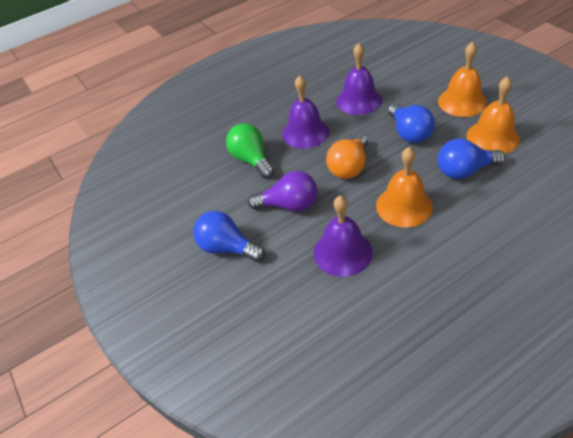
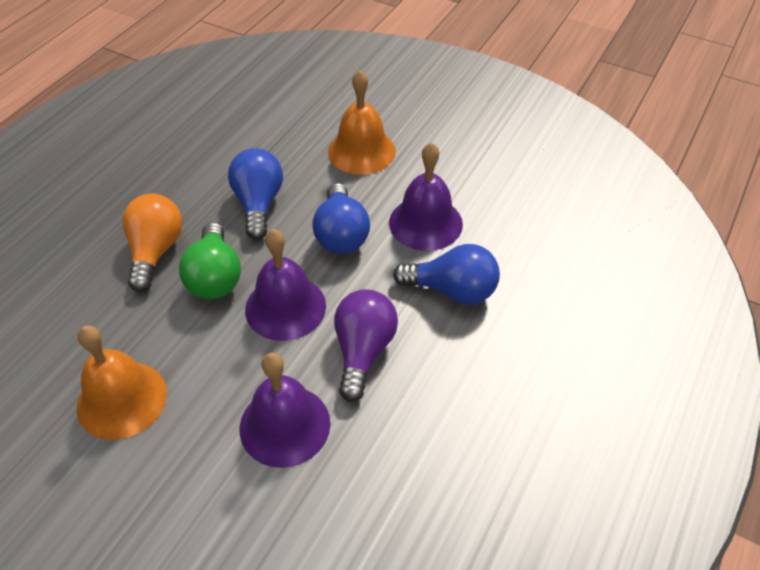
orange bell: [376,147,433,228] [438,42,487,117] [466,76,520,154] = 3 -> [77,326,167,440] [328,70,396,175] = 2

